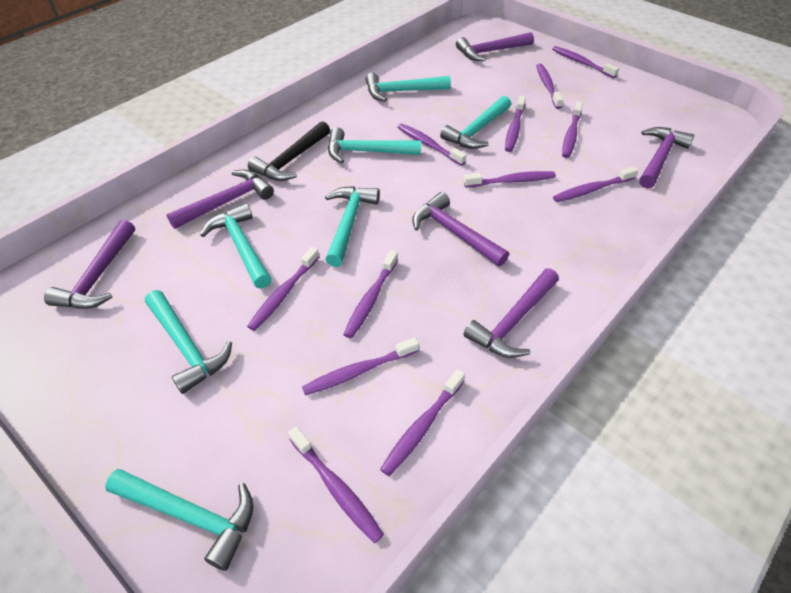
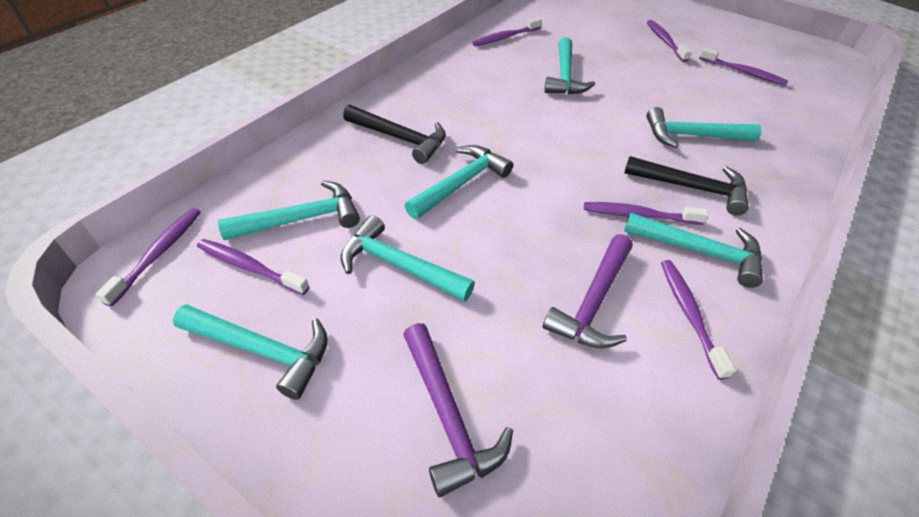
black hammer: [248,121,330,181] = 1 -> [343,105,446,164] [624,156,749,215] = 2
purple hammer: [44,220,135,309] [166,170,274,229] [412,192,509,266] [456,32,534,61] [464,268,559,358] [639,127,695,189] = 6 -> [403,323,513,498] [543,234,633,348] = 2
purple toothbrush: [247,247,319,331] [288,427,384,543] [302,337,419,395] [343,250,398,339] [380,369,465,476] [397,124,467,166] [464,171,556,188] [505,96,526,152] [536,64,564,109] [552,46,619,78] [553,166,638,202] [562,102,583,158] = 12 -> [95,208,201,307] [197,239,309,295] [472,17,542,46] [584,202,708,225] [647,20,692,62] [661,260,735,380] [699,47,788,86] = 7

